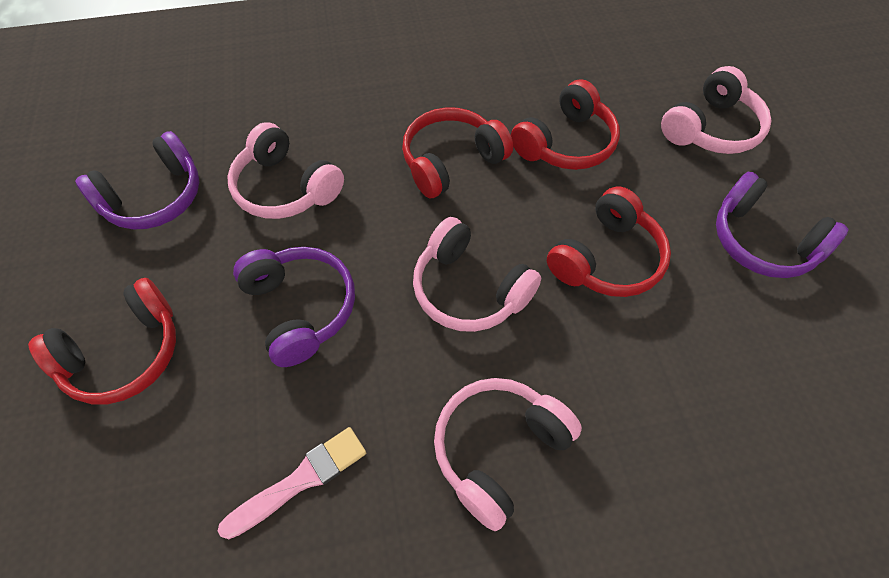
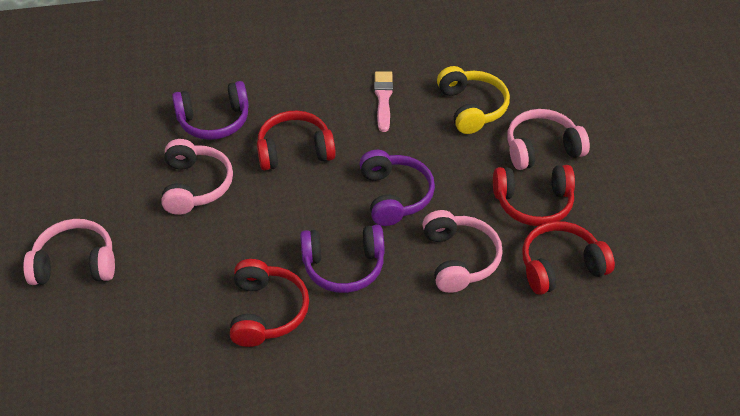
yellow headphones: none = 0 -> [437,66,510,134] = 1

